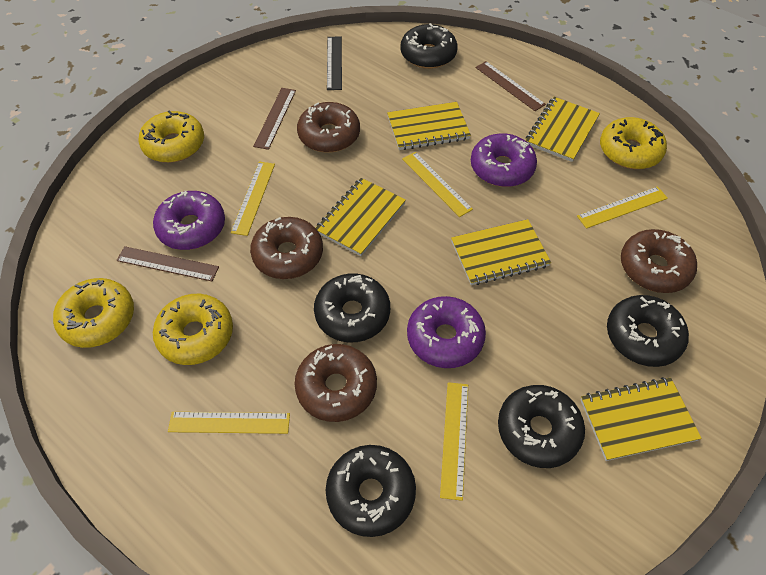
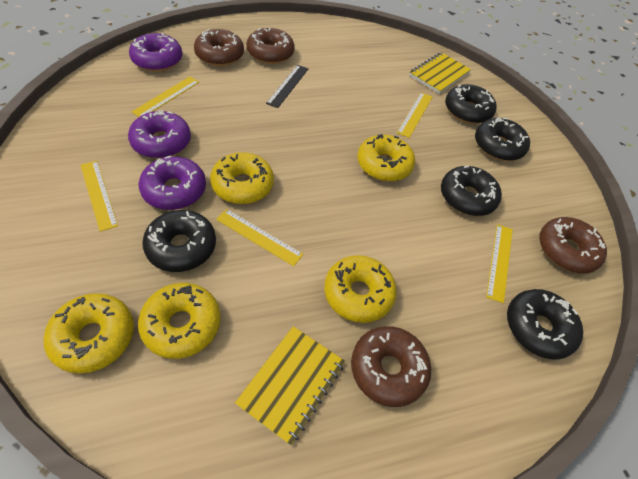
brown ruler: [116,246,219,281] [253,88,296,150] [475,61,546,111] = 3 -> none = 0
yellow donut: [53,278,134,348] [138,110,204,163] [153,294,233,365] [600,117,667,169] = 4 -> [43,293,134,374] [138,283,221,359] [210,152,274,204] [324,255,397,323] [357,134,415,181] = 5
yellow notebook: [316,178,406,256] [387,102,471,150] [451,219,551,285] [526,97,600,162] [580,377,702,461] = 5 -> [235,326,345,445] [409,52,471,94] = 2

